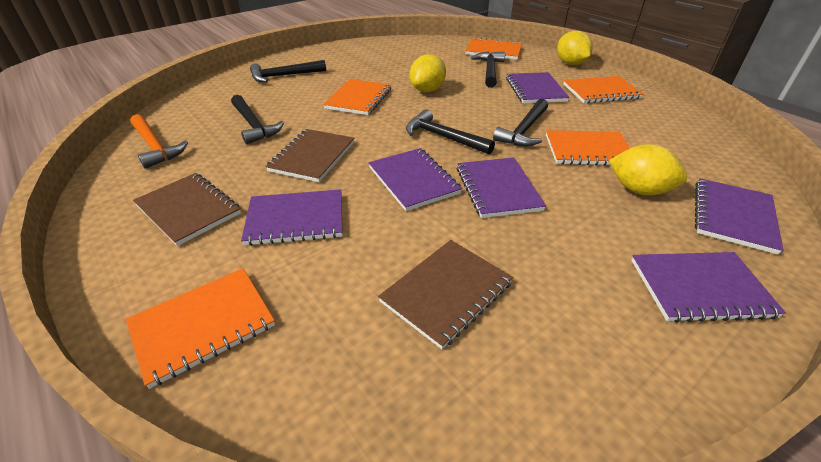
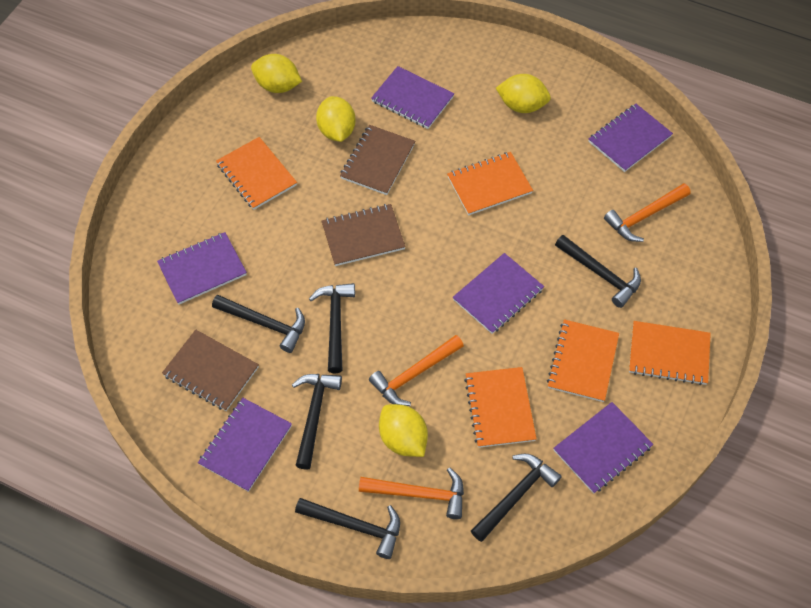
black hammer: [231,95,284,144] [250,60,326,82] [406,109,495,155] [471,51,505,88] [493,99,548,146] = 5 -> [212,295,305,353] [292,374,342,470] [295,498,400,559] [309,283,355,373] [471,454,562,542] [555,235,641,308] = 6
orange hammer: [130,114,188,169] = 1 -> [359,468,464,519] [369,335,464,406] [604,183,691,242] = 3
yellow lemon: [410,54,446,92] [557,31,593,65] [609,144,687,195] = 3 -> [251,54,302,93] [316,96,356,142] [379,404,428,457] [496,74,551,113] = 4

